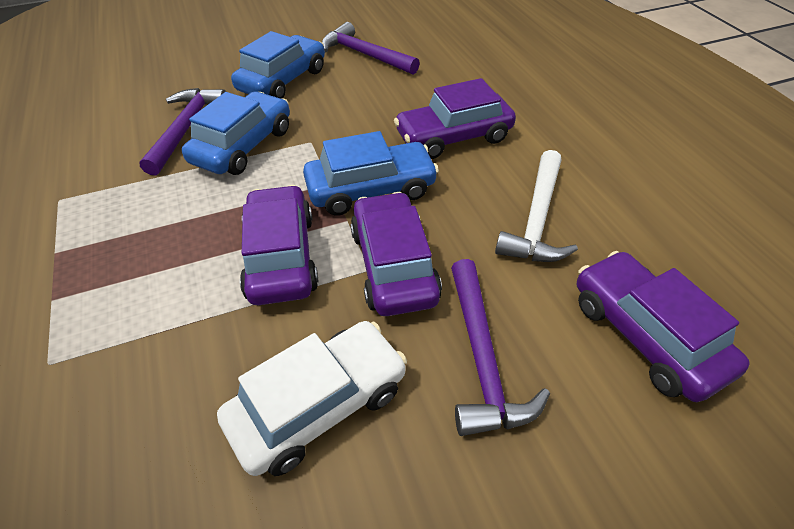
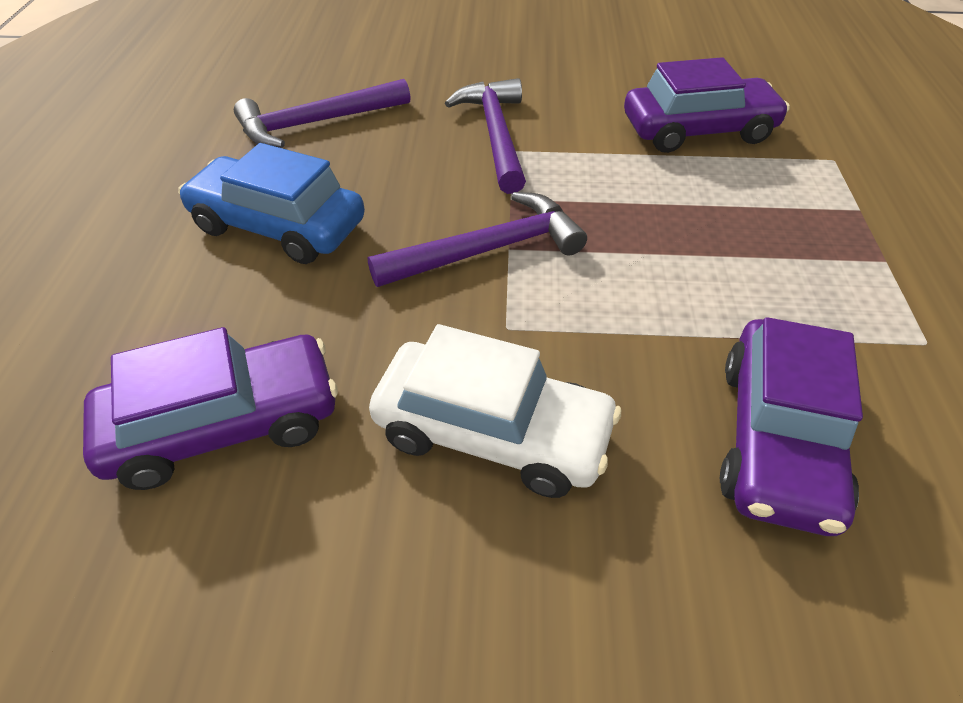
blue car: [182,92,290,175] [231,31,325,99] [303,131,439,216] = 3 -> [178,143,365,264] = 1
purple car: [240,185,319,305] [350,192,442,316] [394,78,516,159] [577,251,750,402] = 4 -> [83,327,338,490] [624,57,790,153] [720,317,863,536] = 3
white hammer: [495,150,578,262] = 1 -> none = 0

